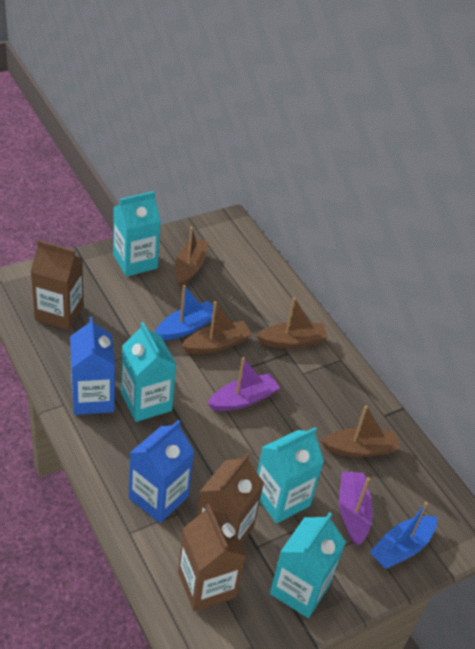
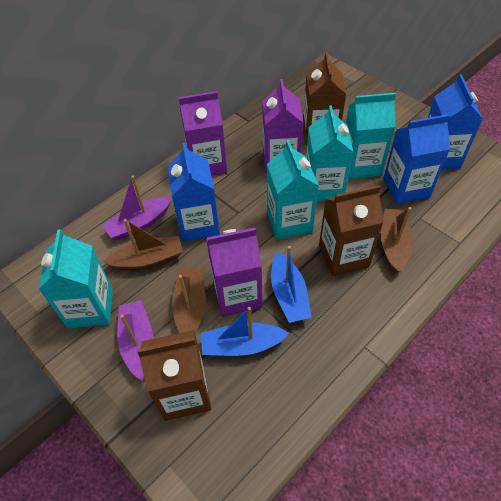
blue carton: [70,317,115,415] [129,420,195,523] = 2 -> [167,143,220,242] [383,114,450,204] [428,74,483,169] = 3
brown boat: [175,227,208,287] [181,301,252,354] [256,297,328,348] [321,406,400,457] = 4 -> [104,219,183,270] [172,267,206,333] [381,207,413,273] = 3
purple carton: none = 0 -> [179,91,227,176] [206,228,262,317] [262,79,303,174] = 3

